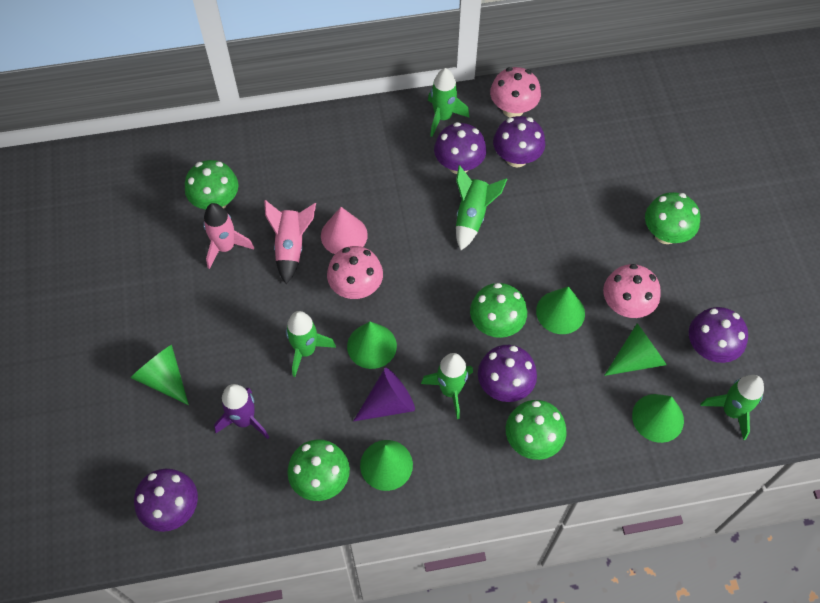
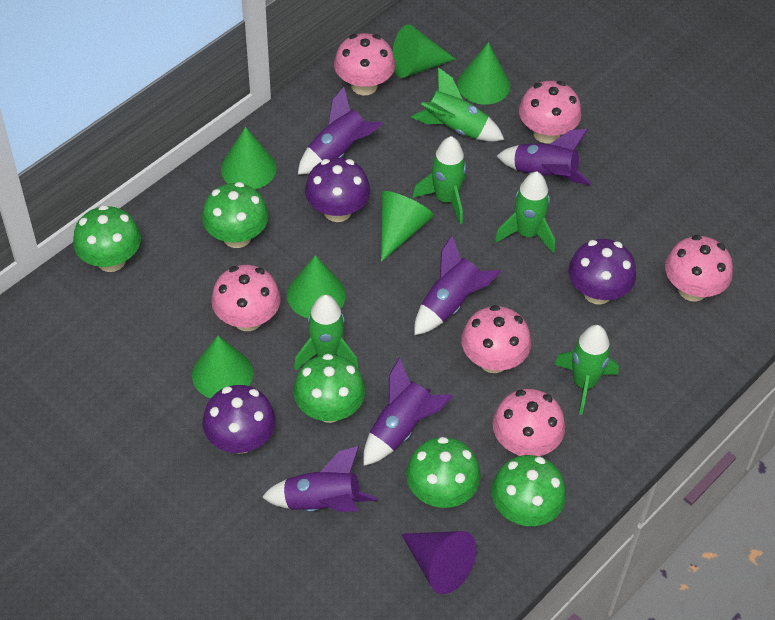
pink cone: [321,207,368,254] = 1 -> none = 0
pink mushroom: [327,246,383,299] [490,67,541,118] [603,264,661,318] = 3 -> [211,265,281,331] [334,33,395,95] [461,305,531,373] [493,389,565,456] [519,81,582,144] [665,235,733,302] = 6
pink rocket: [203,203,254,269] [264,200,316,284] = 2 -> none = 0
purple mushroom: [134,469,198,532] [434,122,486,174] [478,345,537,402] [493,116,545,167] [689,307,748,363] = 5 -> [203,385,276,454] [305,158,370,222] [568,239,636,305] = 3
purple rocket: [214,384,269,439] = 1 -> [262,446,377,512] [298,86,383,175] [363,358,453,466] [414,235,501,335] [497,129,591,185] = 5

